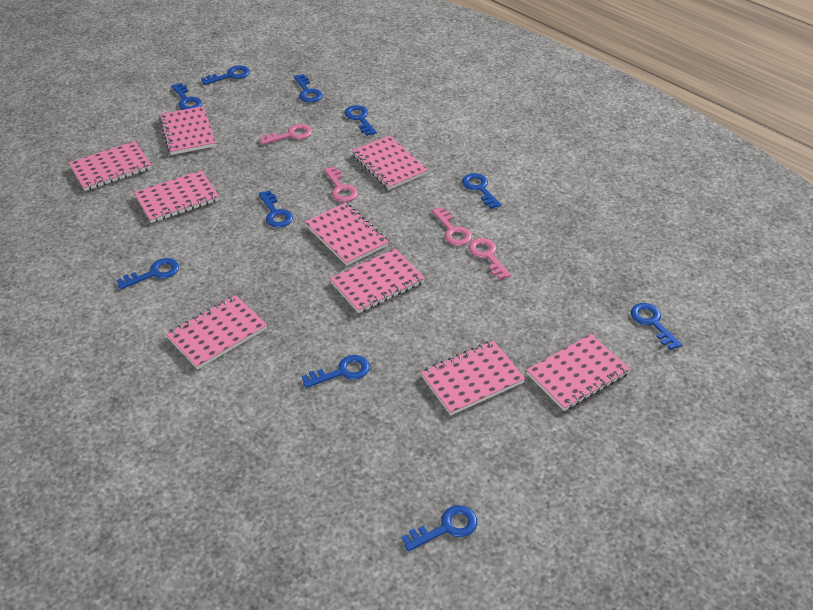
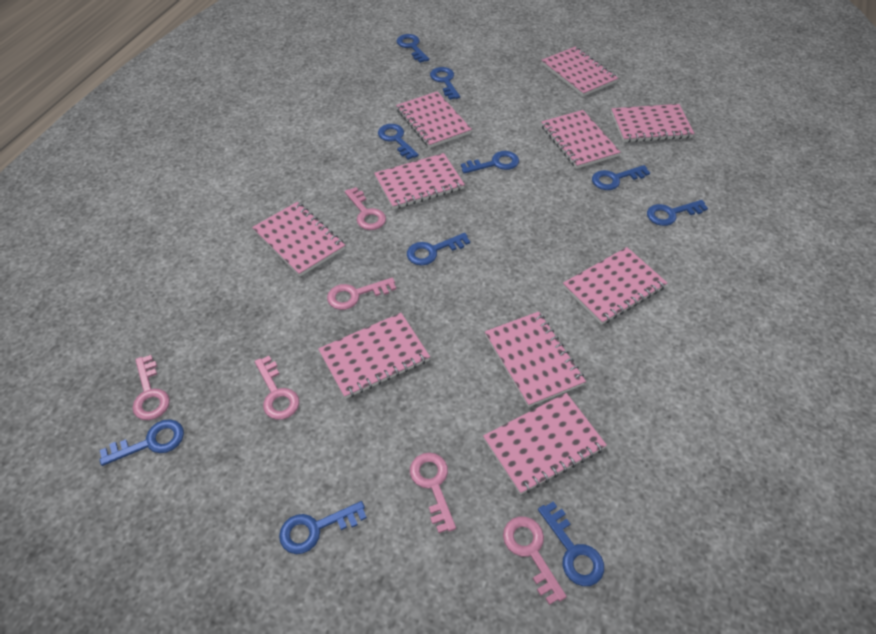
pink key: [259,124,312,145] [324,166,358,202] [432,207,472,246] [469,238,511,280] = 4 -> [132,355,170,420] [255,356,299,420] [327,277,396,310] [345,187,386,230] [410,453,456,533] [503,517,567,605] = 6
pink notebook: [69,141,152,191] [134,170,219,223] [159,106,216,155] [166,295,267,369] [305,203,389,266] [330,249,425,313] [352,136,428,190] [421,341,525,415] [526,334,631,411] = 9 -> [252,202,345,277] [318,313,430,399] [374,153,465,209] [396,92,472,148] [483,393,607,495] [485,311,586,407] [541,47,618,96] [541,110,621,169] [563,247,667,325] [611,104,695,143] = 10

